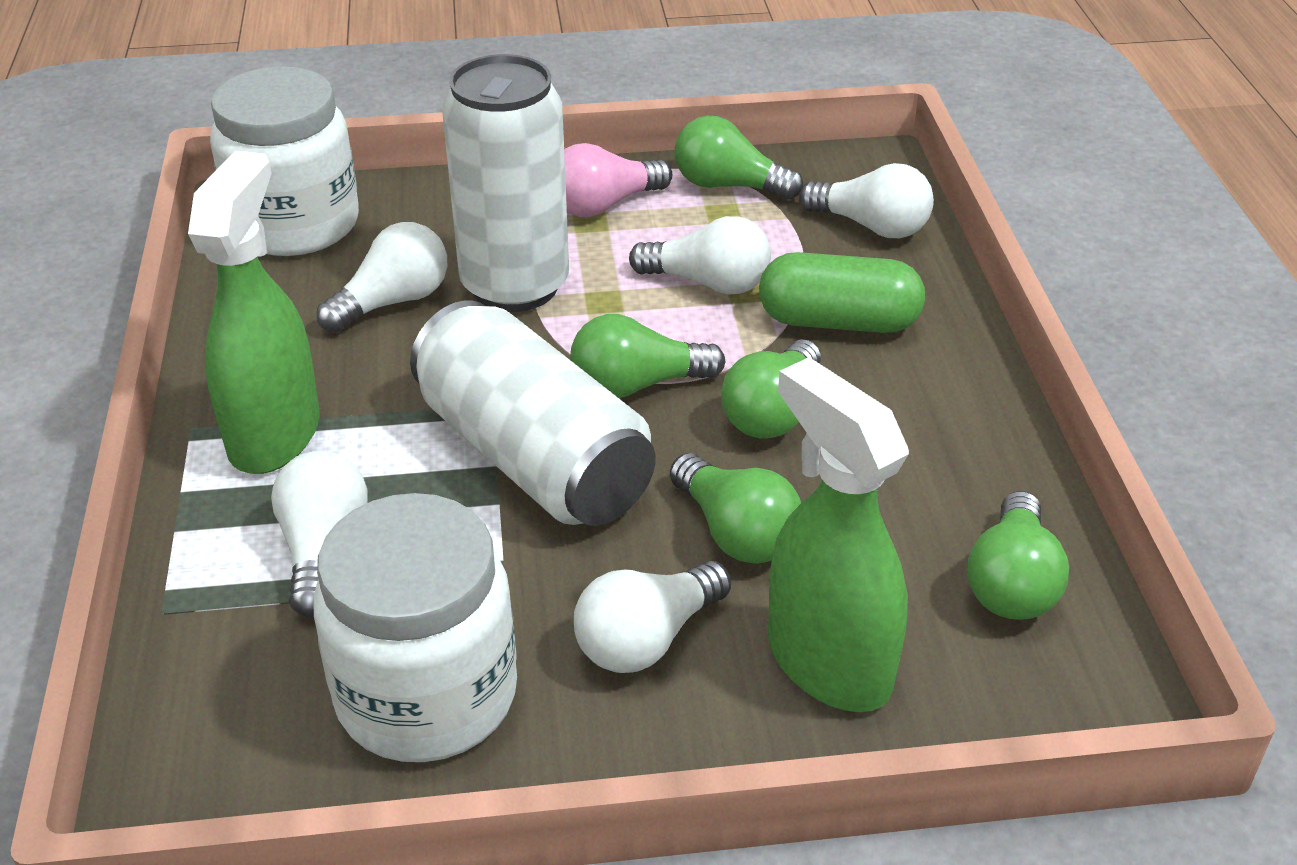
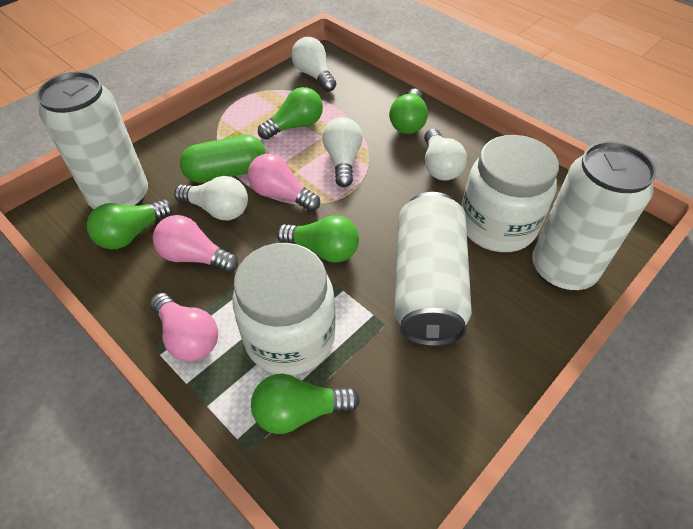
green spray bottle: [188,151,320,474] [768,357,909,712] = 2 -> none = 0
pink light bulb: [564,143,673,217] = 1 -> [150,293,218,362] [153,215,238,273] [247,153,320,211] = 3
white can: [410,300,656,526] [442,54,569,312] = 2 -> [37,72,148,209] [394,192,472,346] [532,141,656,291] = 3
white light bulb: [271,451,368,617] [317,222,447,333] [574,561,731,673] [629,216,771,295] [799,163,934,238] = 5 -> [174,176,248,220] [291,37,336,92] [322,117,363,187] [424,129,467,180] = 4

